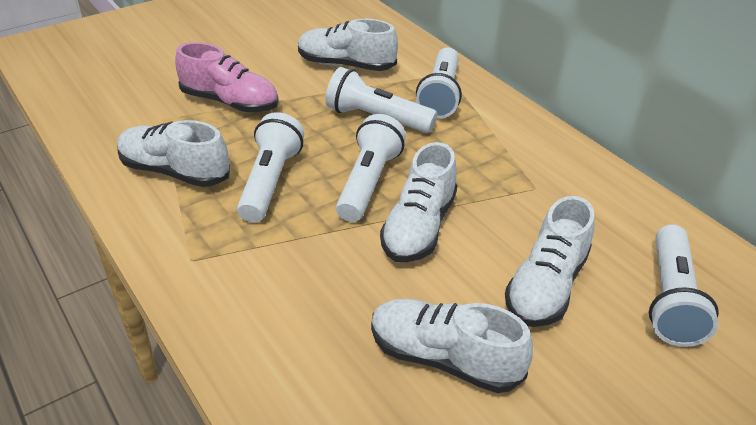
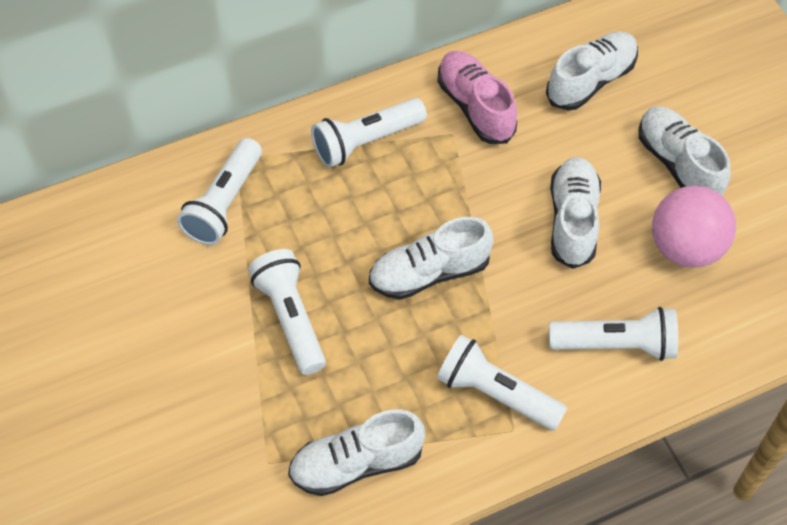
pink ball: none = 0 -> [652,186,736,268] = 1

